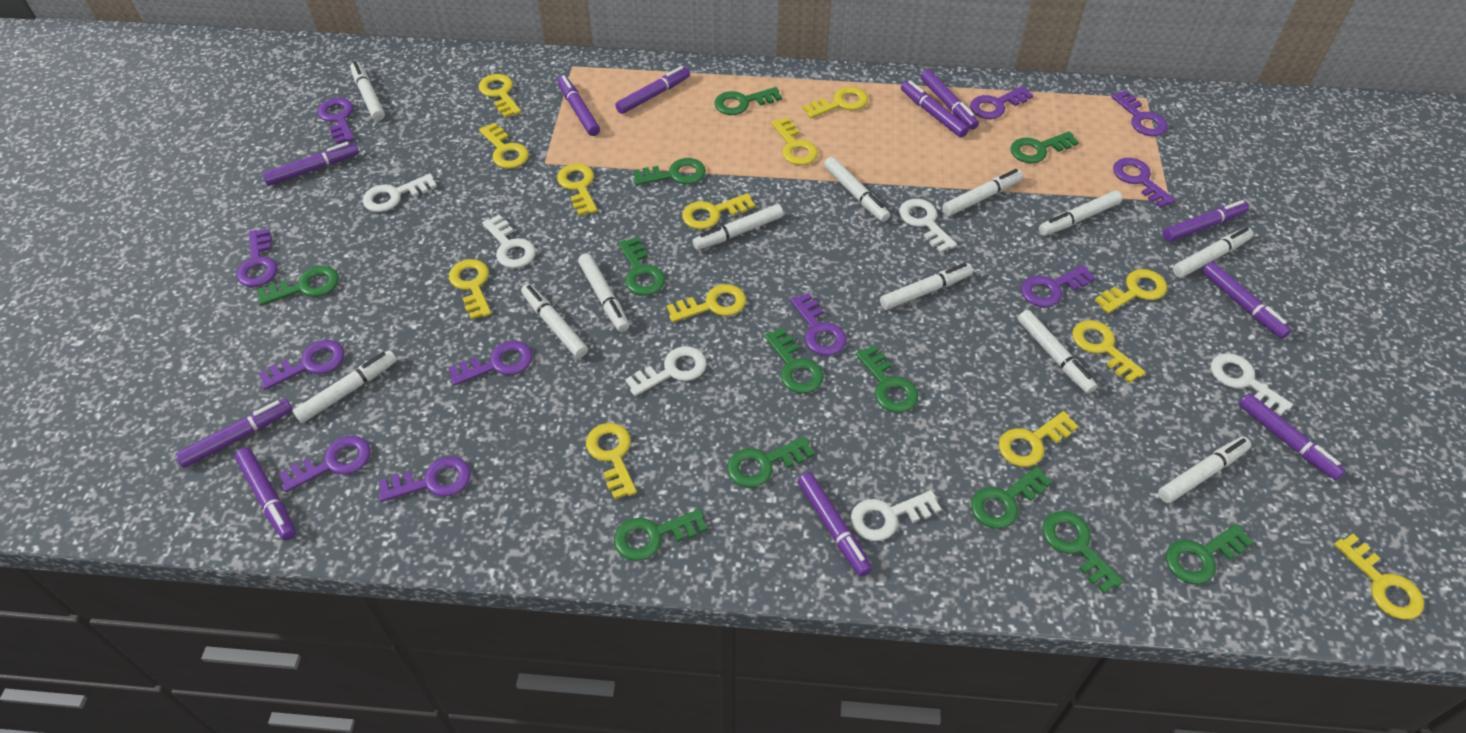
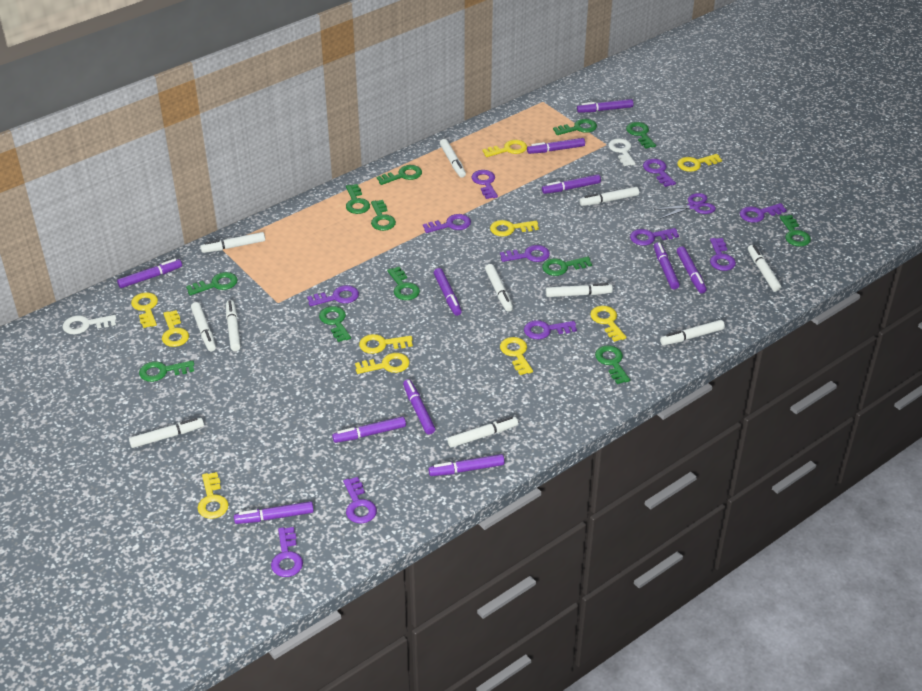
purple scissors: none = 0 -> [654,193,716,219] = 1
white key: [362,174,437,212] [482,215,536,268] [625,346,707,396] [851,490,941,541] [899,199,957,253] [1211,353,1293,416] = 6 -> [62,315,116,334] [608,138,635,166] = 2
white marker: [293,350,397,423] [350,61,385,121] [521,284,588,358] [578,253,629,332] [692,204,784,250] [824,157,890,222] [880,263,973,310] [942,169,1023,216] [1018,310,1097,394] [1039,191,1122,236] [1158,437,1251,503] [1173,227,1253,278] = 12 -> [129,417,204,448] [191,302,216,351] [200,232,265,253] [226,300,241,351] [440,139,466,178] [447,416,518,448] [485,264,513,312] [546,283,613,297] [580,187,639,206] [660,320,725,345] [748,245,781,291] = 11
yellow key: [449,259,491,320] [479,74,521,118] [479,123,529,169] [557,163,597,216] [586,423,637,500] [667,284,746,322] [682,193,755,230] [771,117,818,165] [803,86,868,118] [999,411,1079,467] [1072,320,1146,383] [1095,269,1167,314] [1334,534,1424,620] = 13 -> [131,292,158,328] [162,310,189,347] [198,472,228,519] [355,353,409,374] [359,334,413,354] [482,140,527,157] [490,220,539,236] [500,337,533,375] [590,306,626,342] [677,154,722,172] = 10

